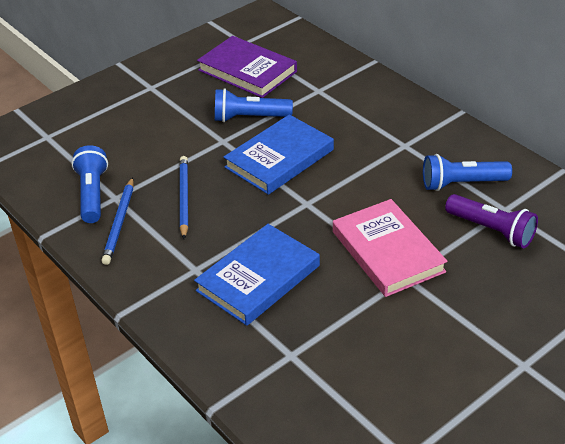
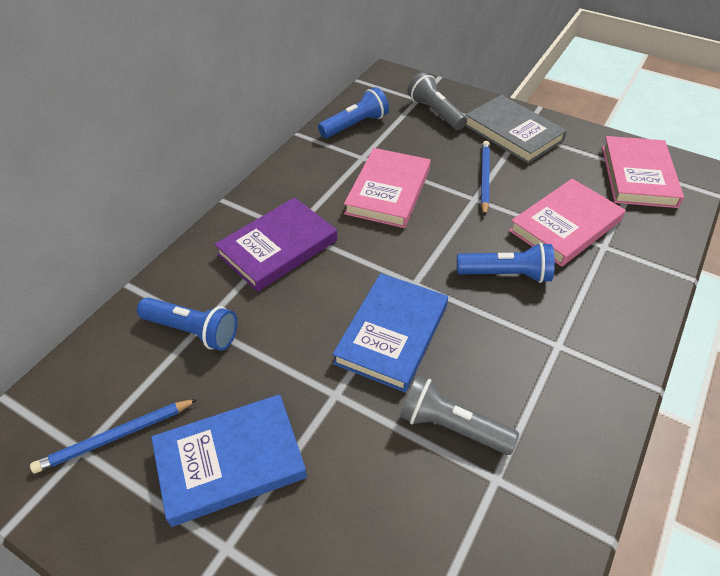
grey book: none = 0 -> [465,95,567,164] = 1
grey flashlight: none = 0 -> [400,376,519,455] [407,72,467,130] = 2
pink book: [333,199,448,297] = 1 -> [344,148,431,228] [509,179,625,267] [602,136,684,208] = 3
purple flashlight: [445,194,538,249] = 1 -> none = 0

